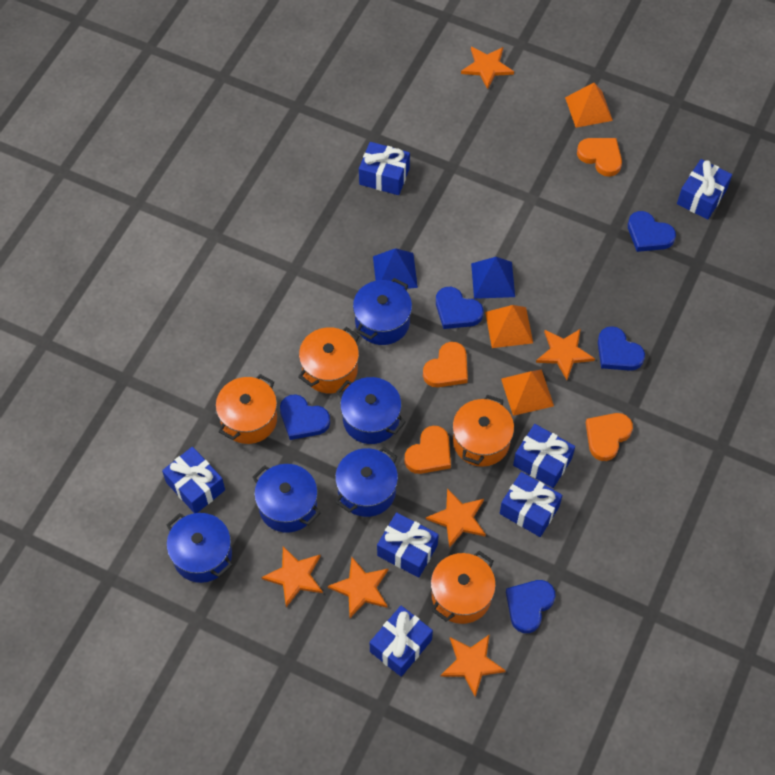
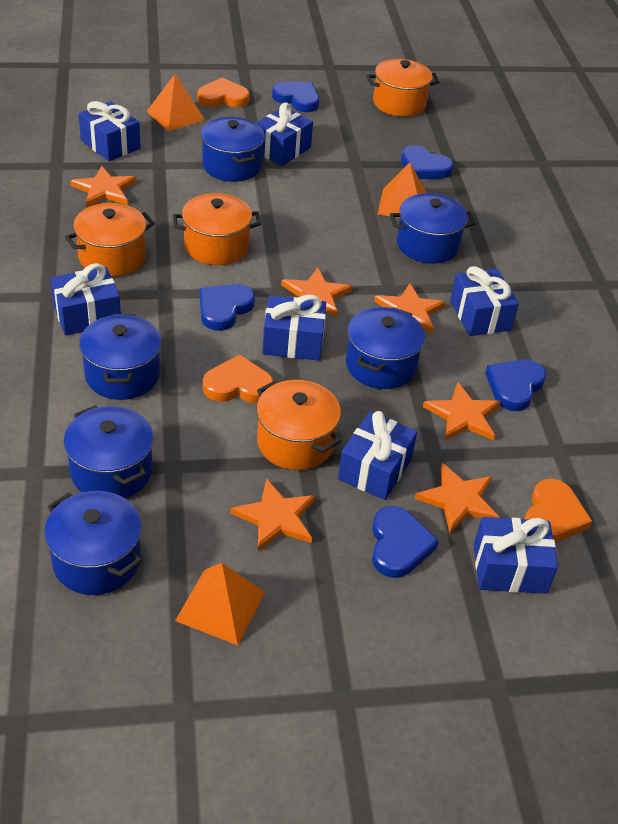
blue pot: [167,513,233,583] [252,464,321,533] [335,447,398,517] [337,377,406,444] [353,278,412,345] = 5 -> [44,491,142,595] [64,405,153,498] [79,314,161,400] [201,117,265,182] [346,307,425,389] [390,193,476,264] = 6
blue pyramid: [373,248,418,289] [471,257,515,299] = 2 -> none = 0
orange heart: [404,426,451,474] [423,342,468,387] [577,138,622,177] [586,413,633,461] = 4 -> [197,78,250,107] [203,354,273,403] [524,479,592,542] = 3

